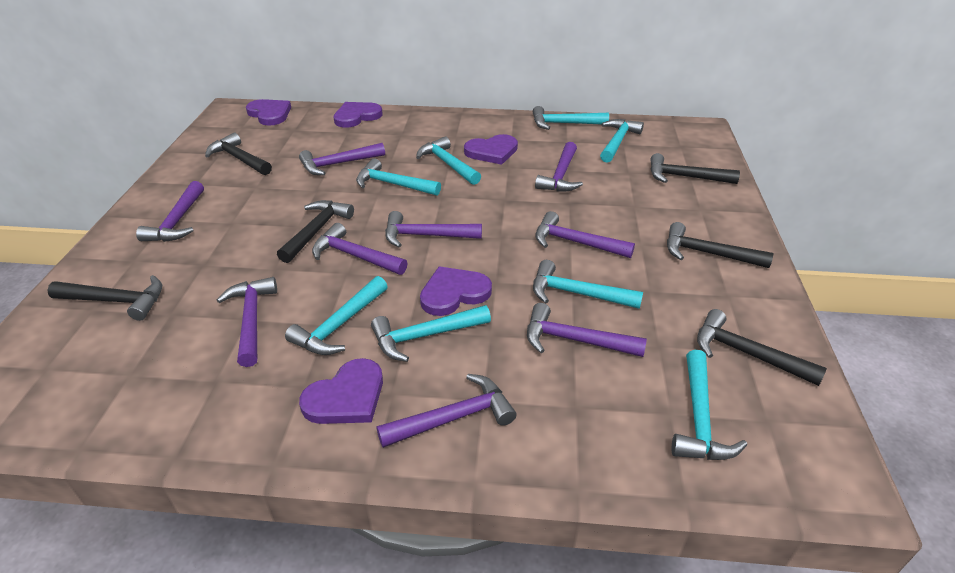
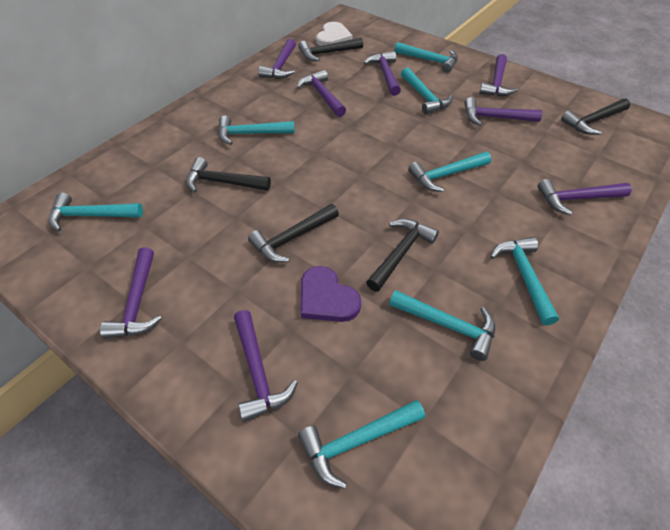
black hammer: [47,275,162,321] [205,132,272,175] [277,200,354,263] [650,153,740,184] [667,222,773,268] [697,309,827,386] = 6 -> [186,157,271,193] [248,204,339,263] [298,38,363,61] [366,219,439,292] [561,98,630,135] = 5
purple hammer: [136,181,204,242] [216,277,277,367] [299,143,385,175] [312,223,407,275] [376,374,517,448] [385,211,482,247] [527,303,647,357] [535,142,583,192] [535,211,635,258] = 9 -> [100,247,162,339] [234,310,298,422] [258,39,296,79] [297,70,346,117] [364,51,401,96] [465,97,542,126] [479,54,518,96] [537,179,632,215] = 8
purple heart: [246,99,291,126] [299,358,383,424] [334,102,383,128] [420,266,492,316] [464,134,518,165] = 5 -> [301,266,361,322] = 1
white heart: none = 0 -> [316,22,353,46] = 1

